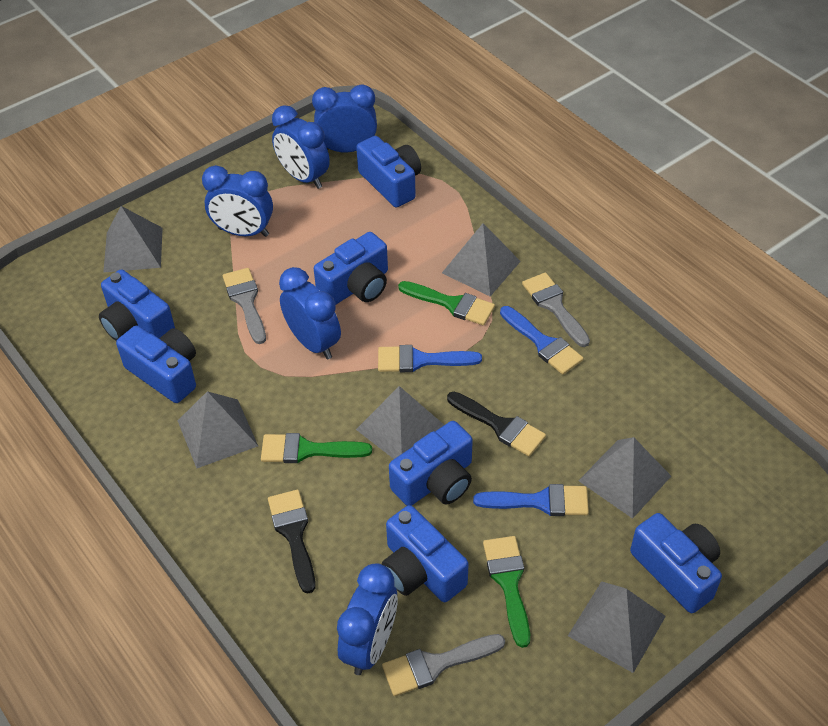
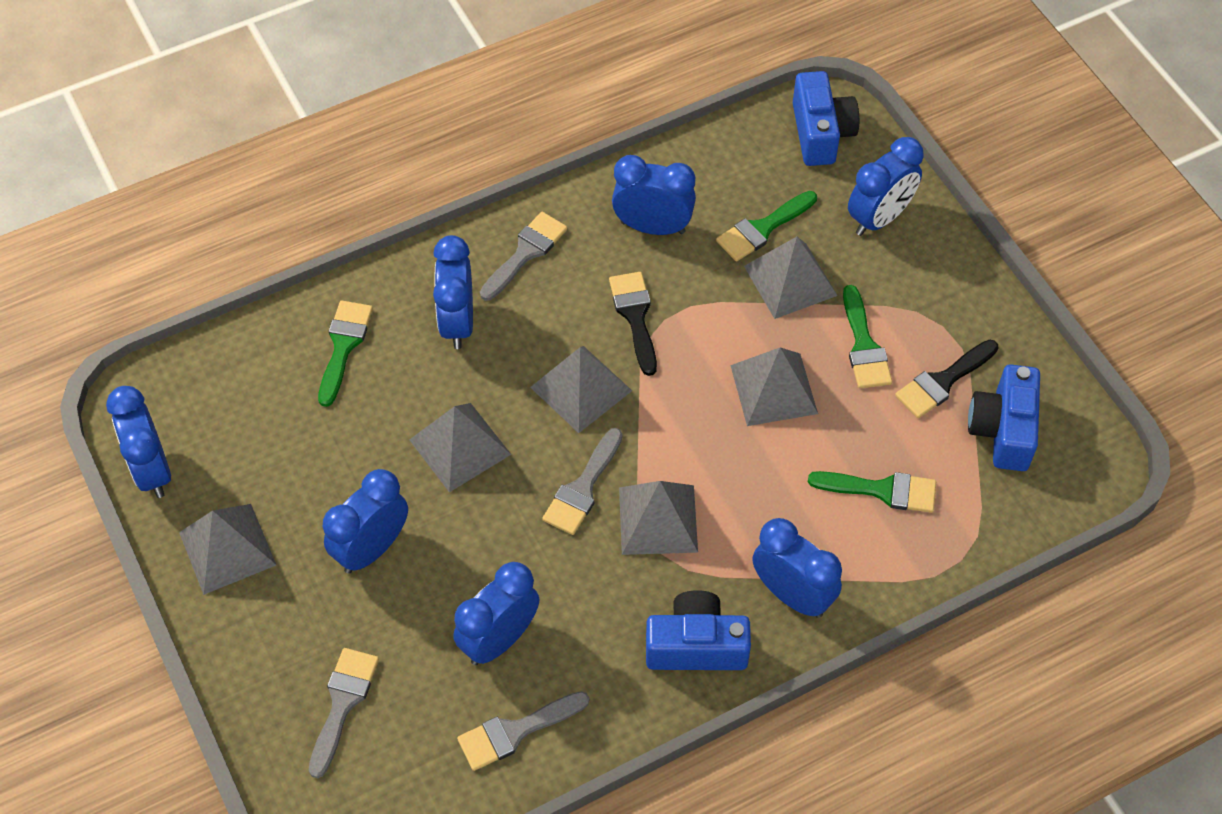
blue brush: [378,345,482,372] [473,484,589,516] [500,306,584,375] = 3 -> none = 0
blue camera: [99,270,175,341] [116,325,196,403] [314,232,388,304] [356,136,421,207] [382,505,468,602] [389,421,473,506] [630,513,722,613] = 7 -> [646,590,751,670] [793,71,859,166] [968,364,1040,471] = 3
blue clock: [202,165,273,237] [272,105,330,189] [279,267,341,359] [312,84,377,152] [337,564,398,675] = 5 -> [106,386,171,498] [323,469,408,574] [433,235,473,349] [453,562,539,665] [612,155,696,235] [752,518,842,618] [848,137,923,236] = 7
green brush: [261,433,372,463] [398,281,495,325] [483,536,530,648] = 3 -> [318,301,373,407] [716,191,817,261] [808,471,936,513] [843,285,892,389] = 4
grey brush: [223,268,266,344] [382,634,505,696] [522,272,590,347] = 3 -> [308,648,379,778] [457,691,589,771] [480,212,567,301] [542,428,623,535] = 4

